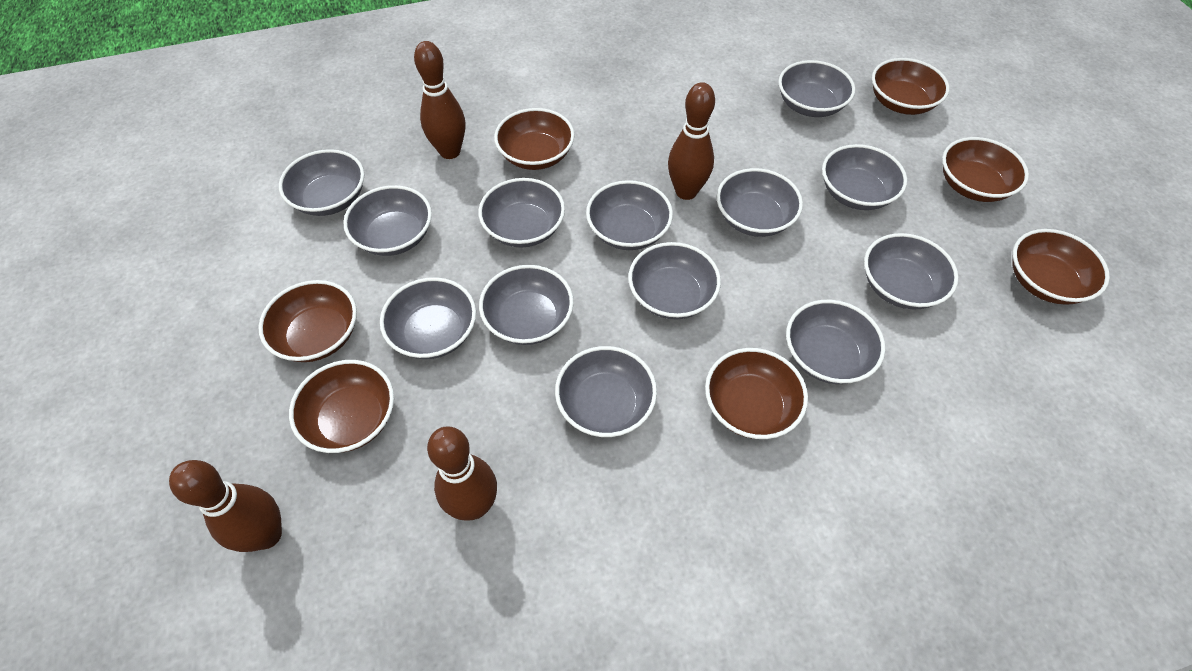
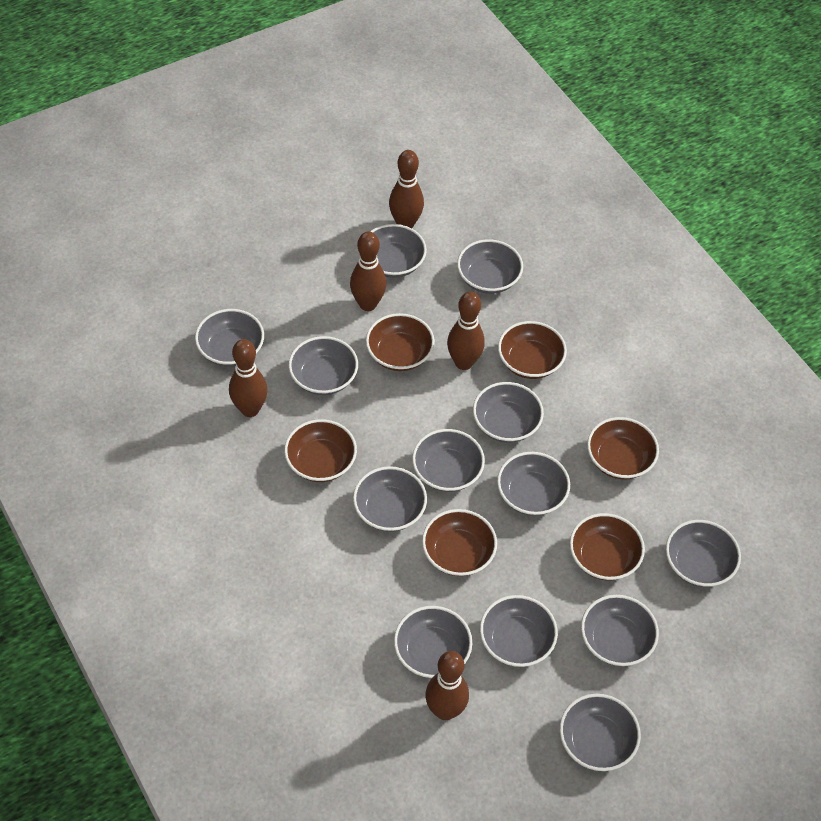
brown bowl: [258,280,357,362] [289,360,394,453] [494,108,575,170] [705,348,808,439] [872,58,949,115] [942,137,1029,202] [1012,229,1110,305] = 7 -> [284,419,357,482] [366,313,435,371] [422,509,497,576] [498,321,567,379] [570,513,645,580] [587,417,659,480] = 6
brown bowling pin: [169,460,282,552] [414,41,465,159] [427,426,497,521] [668,82,715,200] = 4 -> [229,339,268,417] [350,231,386,311] [389,150,424,228] [425,651,469,720] [447,291,485,370] = 5

